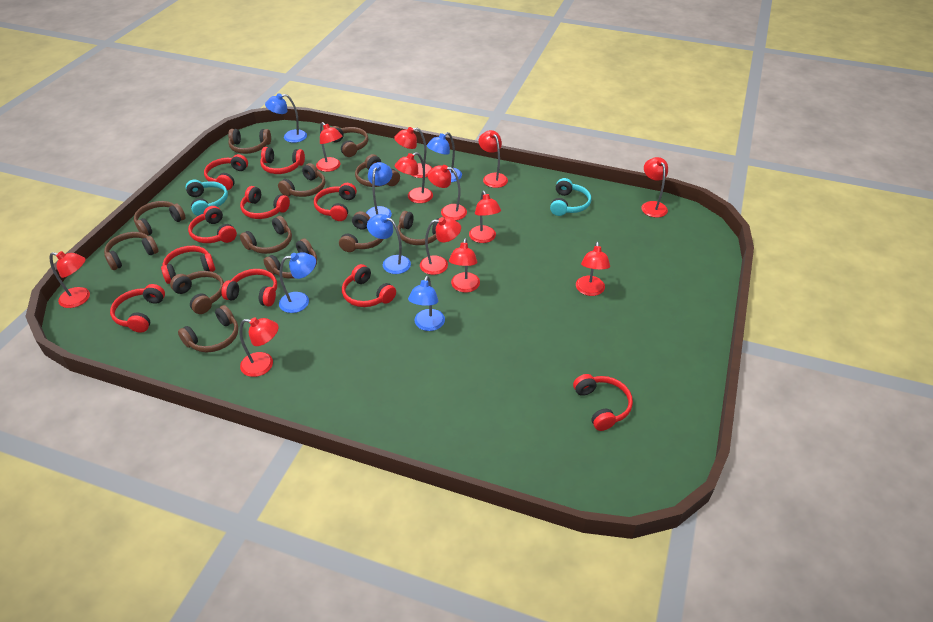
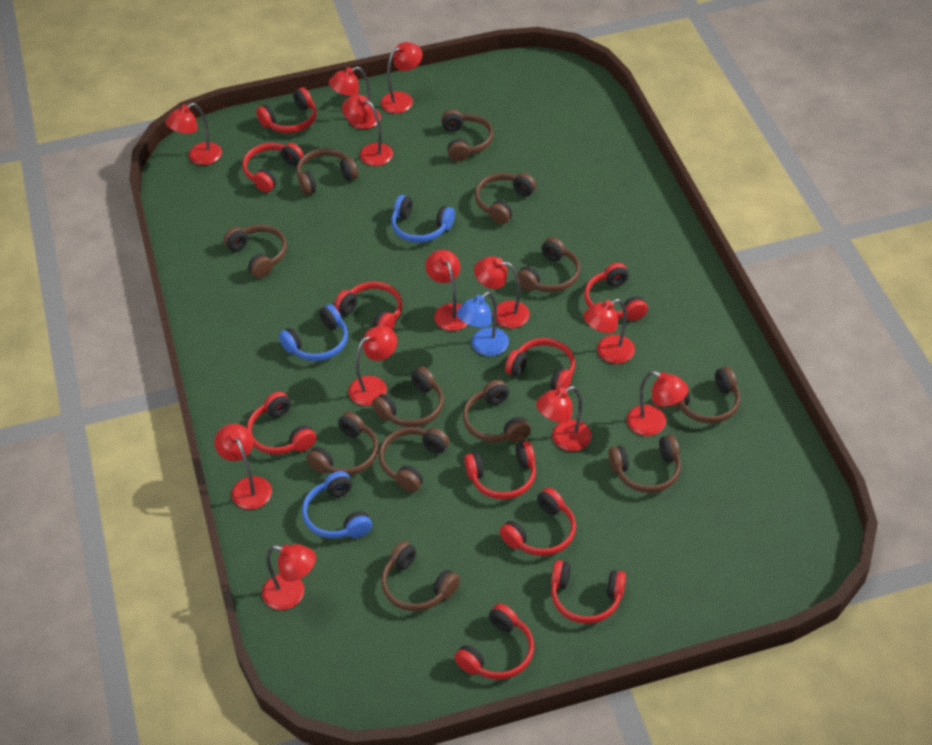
blue headphones: none = 0 -> [279,304,348,361] [302,471,372,538] [391,195,455,243] = 3
blue lamp: [265,93,307,143] [279,252,316,313] [366,162,392,218] [367,214,411,274] [408,276,445,331] [427,132,462,182] = 6 -> [457,292,509,356] = 1
turquoise headphones: [186,180,228,216] [550,178,591,216] = 2 -> none = 0

